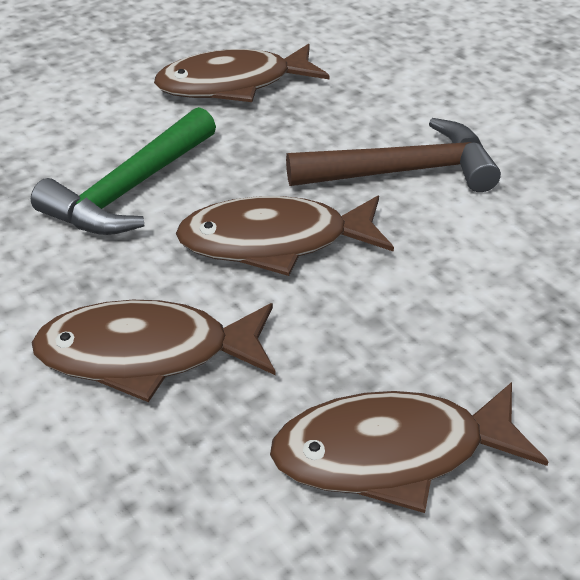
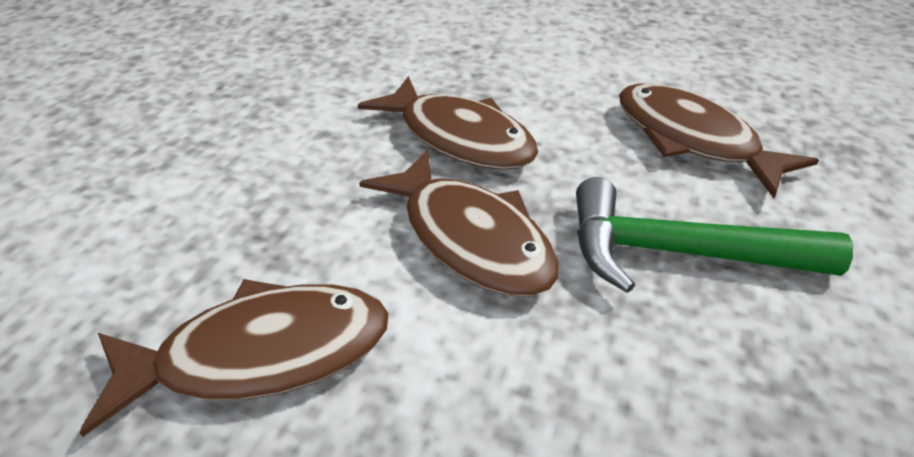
brown hammer: [286,118,501,192] = 1 -> none = 0

